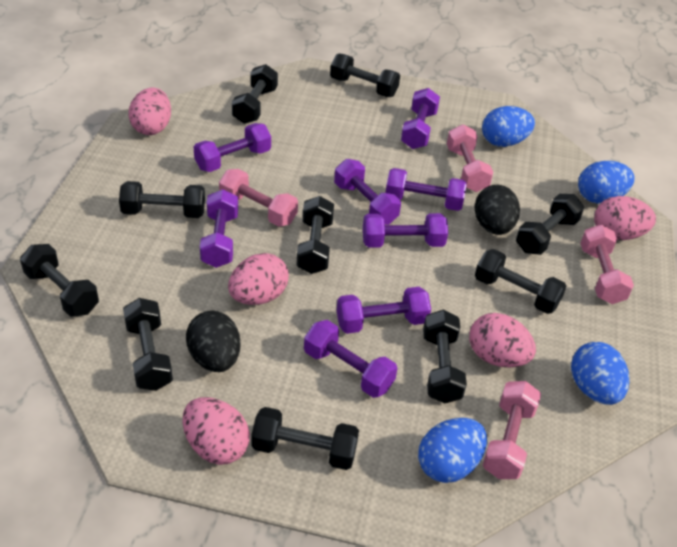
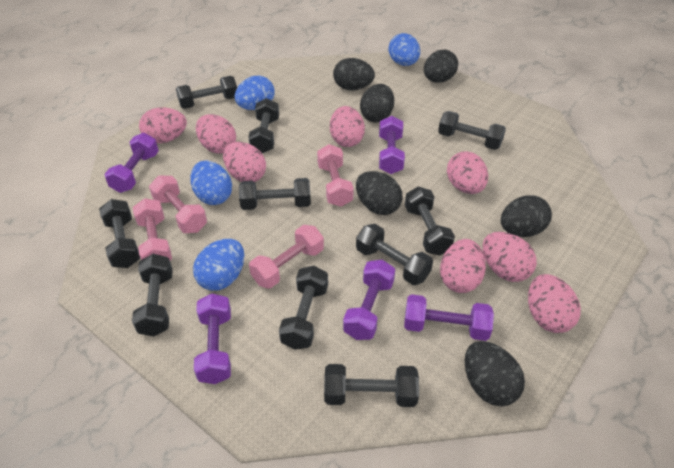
black egg: [186,311,241,372] [474,185,520,235] = 2 -> [333,58,375,90] [356,171,403,215] [360,84,394,123] [424,50,458,83] [465,341,525,406] [501,195,552,237] = 6
pink egg: [128,88,171,135] [183,397,250,465] [228,253,289,305] [469,313,536,368] [594,196,656,240] = 5 -> [139,107,187,143] [196,114,236,154] [223,142,266,182] [330,106,365,147] [440,239,486,293] [447,151,488,194] [482,232,537,282] [528,274,581,333] = 8
purple dumbbell: [194,123,271,172] [200,189,238,268] [304,320,397,398] [334,159,401,225] [337,287,431,334] [363,213,448,248] [386,168,467,211] [401,88,440,149] = 8 -> [104,133,159,193] [194,294,231,384] [343,260,395,340] [379,116,405,174] [404,294,494,341] = 5

